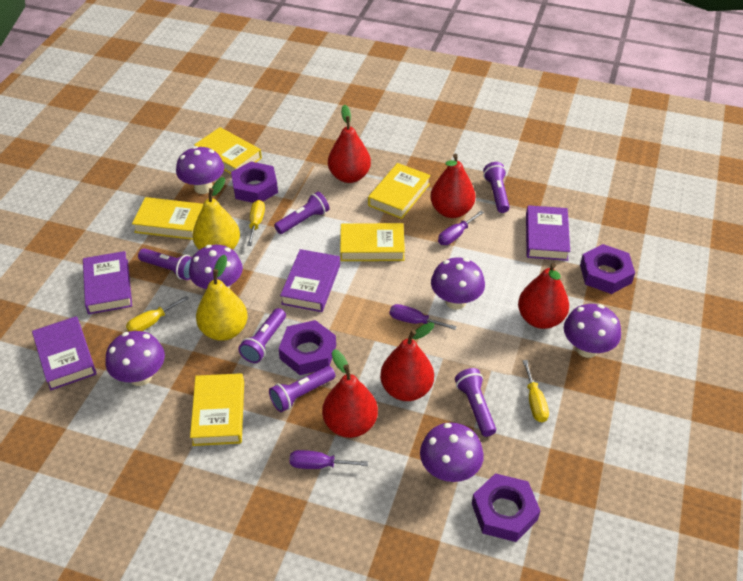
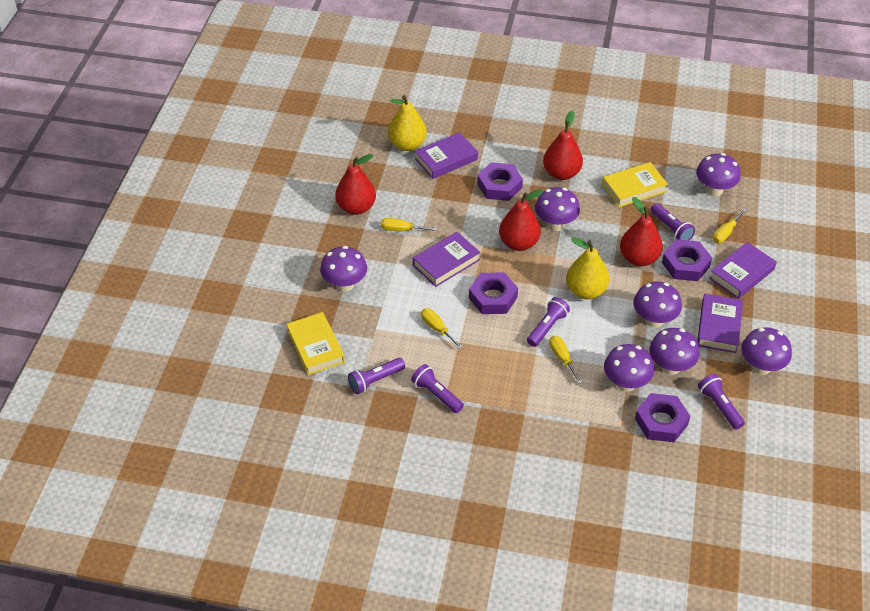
purple flashlight: [138,248,192,280] [238,308,286,363] [269,366,335,412] [274,192,329,234] [455,368,496,437] [483,162,510,213] = 6 -> [348,358,405,394] [411,364,464,413] [527,297,570,347] [650,203,695,240] [698,374,745,430] = 5
purple mushroom: [106,331,165,386] [176,146,224,194] [189,245,243,289] [420,423,484,482] [431,257,485,310] [564,304,621,358] = 6 -> [320,246,367,292] [535,187,580,231] [604,344,654,392] [633,281,682,328] [649,328,699,375] [696,153,741,197] [741,327,792,375] = 7
purple screwdriver: [289,450,368,469] [390,304,457,330] [438,211,484,245] = 3 -> none = 0
red pear: [322,349,378,438] [328,105,371,183] [380,322,434,401] [430,154,475,218] [518,263,569,329] = 5 -> [335,154,376,215] [499,189,543,251] [543,111,583,180] [620,197,663,266] = 4
yellow book: [132,197,203,240] [190,373,244,446] [194,127,262,174] [340,223,405,261] [368,163,431,219] = 5 -> [286,312,345,375] [602,162,668,207] = 2
yellow screwdriver: [126,296,189,332] [247,200,265,246] [523,360,549,422] = 3 -> [381,218,437,231] [421,308,463,349] [549,336,582,384] [713,209,747,243] = 4

